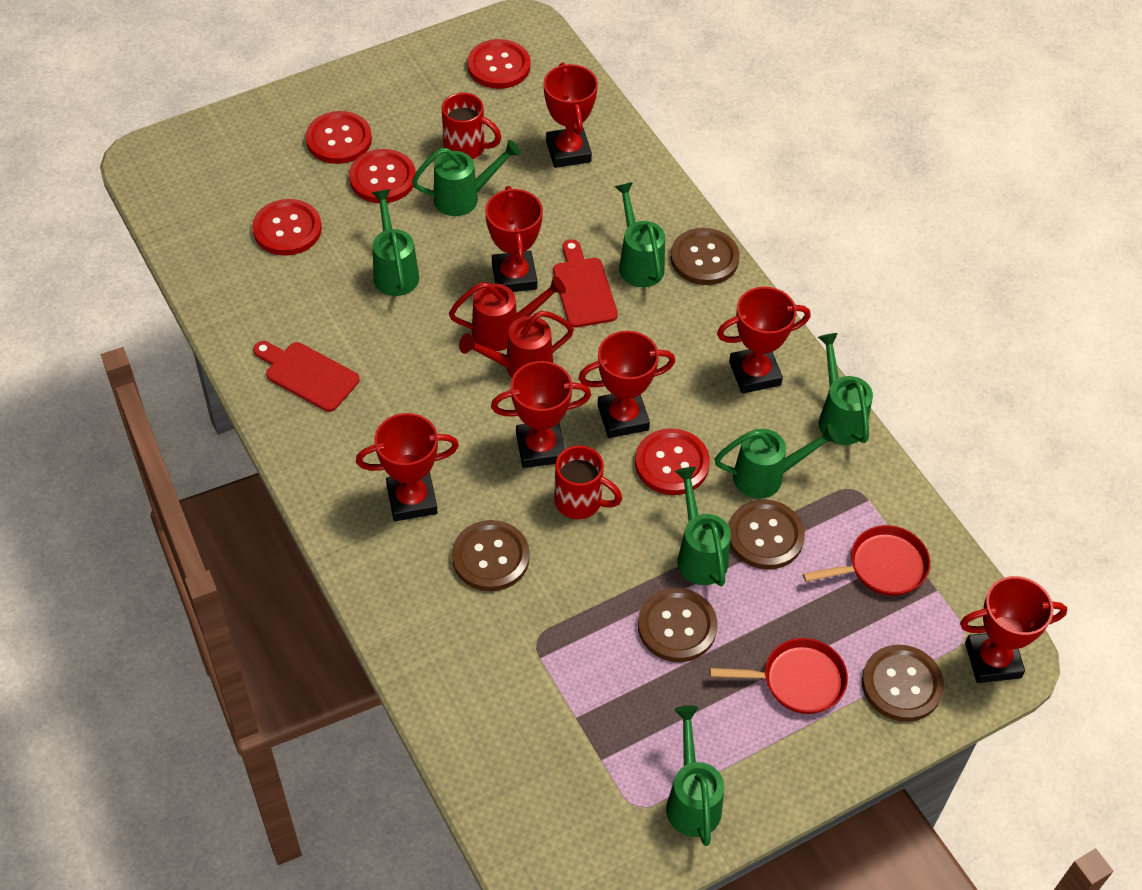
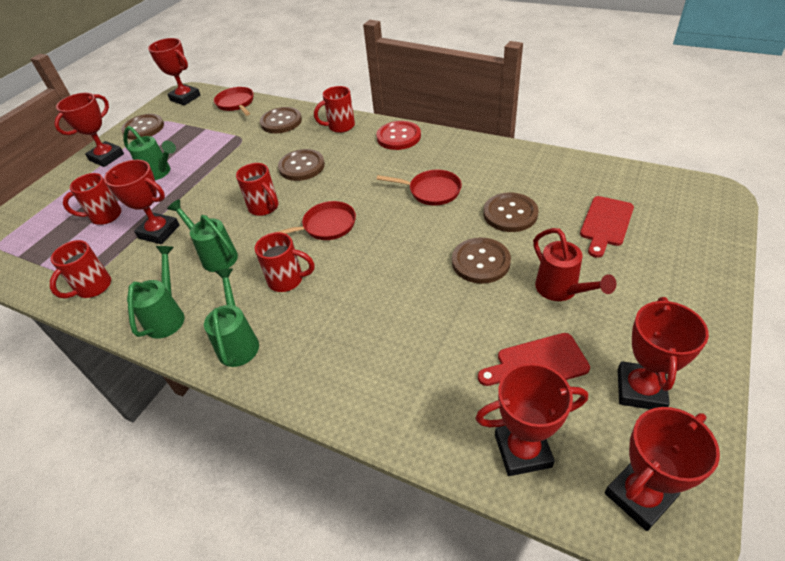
green watering can: [372,189,419,296] [412,140,521,216] [614,182,665,287] [666,705,724,846] [675,467,731,586] [715,424,839,499] [818,333,873,445] = 7 -> [123,126,176,180] [127,246,185,339] [167,199,238,272] [204,268,259,367] = 4
red button: [252,199,322,256] [306,111,372,164] [349,149,416,203] [467,39,531,89] [635,428,710,495] = 5 -> [376,121,421,150] = 1
red mug: [442,93,501,159] [554,445,622,519] = 2 -> [50,240,111,299] [63,173,121,225] [236,163,279,216] [255,232,315,292] [314,86,355,133] = 5
red pan: [710,638,848,714] [803,525,930,596] = 2 -> [214,87,254,116] [269,201,356,240] [377,170,462,206] = 3
red trophy: [356,413,459,521] [485,186,543,292] [491,361,591,468] [544,62,598,168] [579,331,676,438] [717,287,811,393] [960,576,1067,683] = 7 -> [54,93,124,167] [104,160,180,244] [148,38,201,105] [475,363,588,476] [605,407,720,531] [618,297,709,409] = 6
red watering can: [449,276,566,351] [459,311,574,377] = 2 -> [533,228,616,301] = 1

